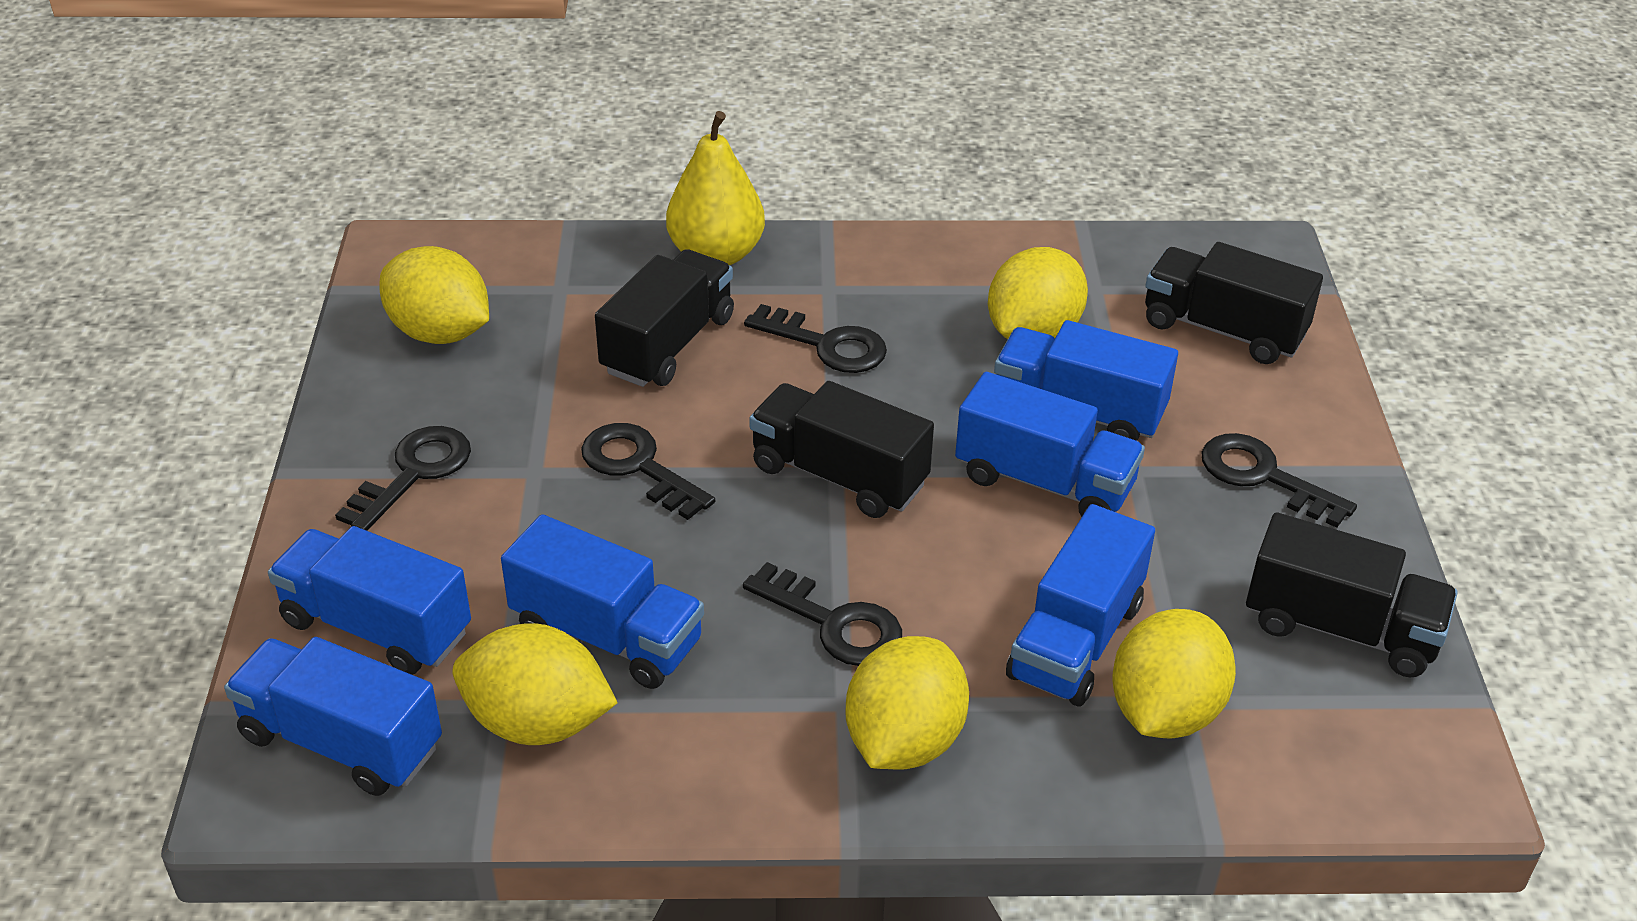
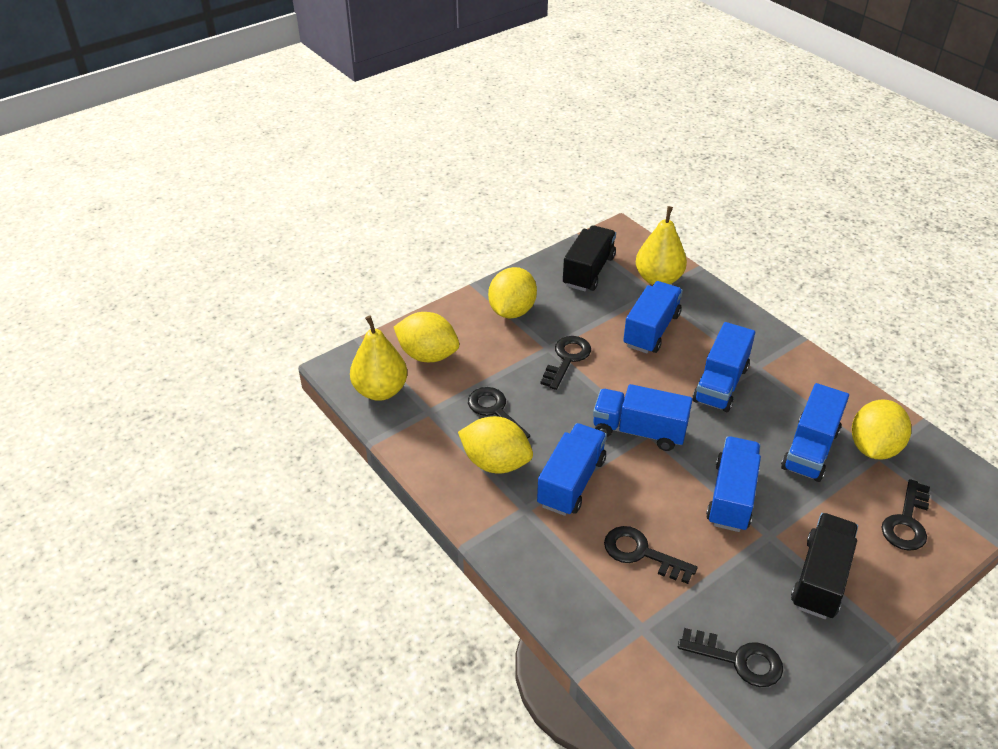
black truck: [595,249,734,387] [749,381,934,518] [1145,242,1323,364] [1246,512,1458,678] = 4 -> [563,225,616,291] [791,513,858,619] = 2
yellow lemon: [379,246,489,344] [453,623,618,745] [845,636,969,770] [988,247,1088,339] [1112,609,1236,738] = 5 -> [394,312,459,362] [458,416,533,473] [488,267,537,318] [852,400,911,460] = 4
yellow pear: [666,111,765,265] = 1 -> [350,315,407,401] [636,206,687,285] = 2

